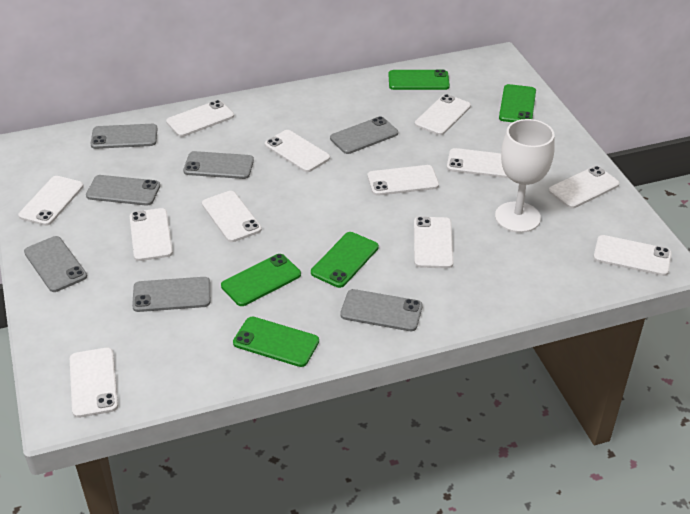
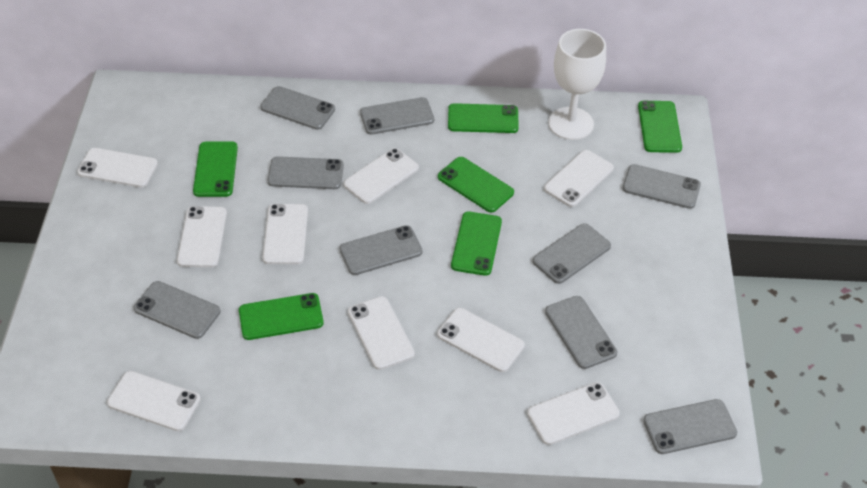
green phone: [221,254,301,306] [233,317,319,367] [311,232,379,288] [388,69,450,90] [499,84,536,122] = 5 -> [193,141,238,197] [239,293,324,340] [438,157,514,213] [448,103,519,133] [451,211,502,276] [638,101,682,153] = 6
grey phone: [24,236,87,292] [86,175,160,206] [90,124,157,149] [132,277,210,312] [183,151,254,179] [330,116,398,154] [340,289,423,331] = 7 -> [134,281,220,339] [260,86,335,130] [268,156,344,189] [339,225,423,275] [360,97,434,135] [533,223,611,284] [545,296,618,369] [623,164,701,209] [643,399,737,454] = 9
white phone: [18,176,84,226] [70,348,118,418] [130,208,173,261] [166,100,234,137] [202,191,262,242] [265,130,330,172] [367,165,439,196] [414,217,454,268] [415,94,471,135] [447,148,509,178] [549,166,619,209] [593,235,672,276] = 12 -> [77,148,158,188] [107,371,201,431] [177,206,227,268] [263,204,308,264] [344,148,419,204] [348,296,415,370] [437,308,525,372] [527,382,620,445] [544,150,614,207] = 9

